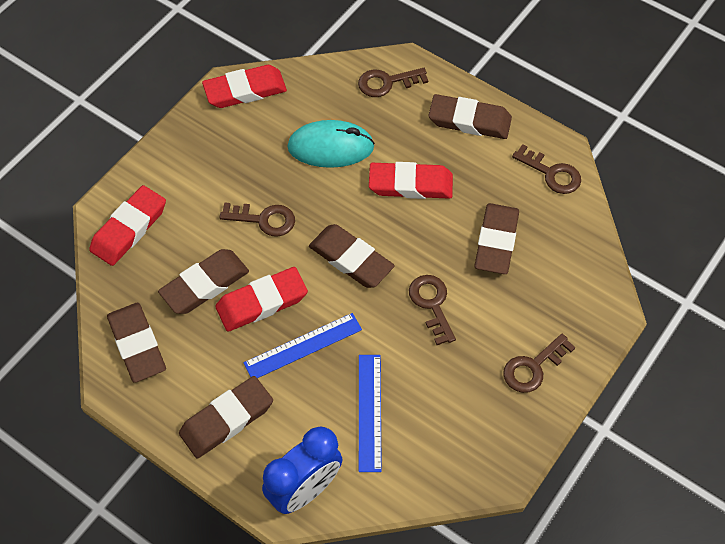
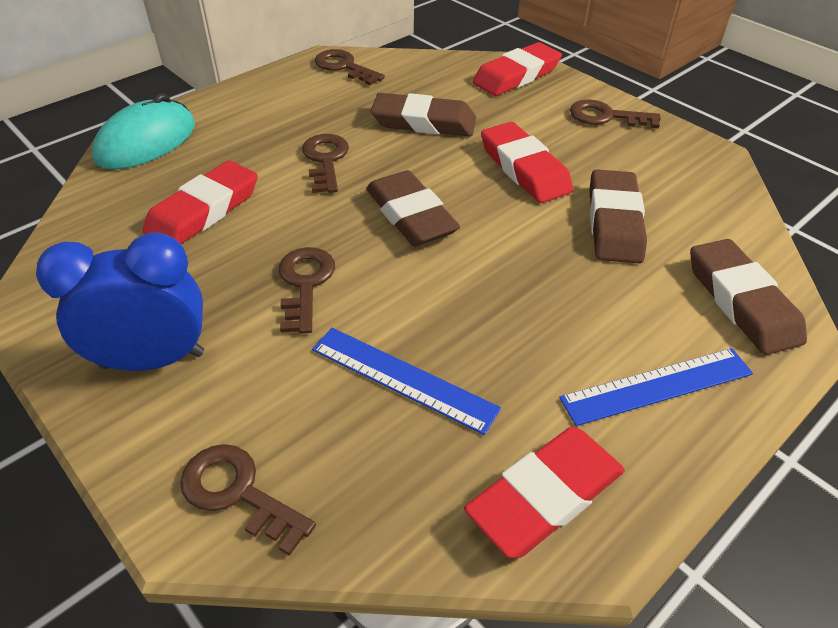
brown eraser: [107,303,166,383] [158,249,249,314] [179,376,273,458] [309,224,394,288] [428,94,512,139] [474,203,519,274] = 6 -> [366,170,460,246] [371,93,476,136] [589,169,647,264] [690,239,807,355] = 4

